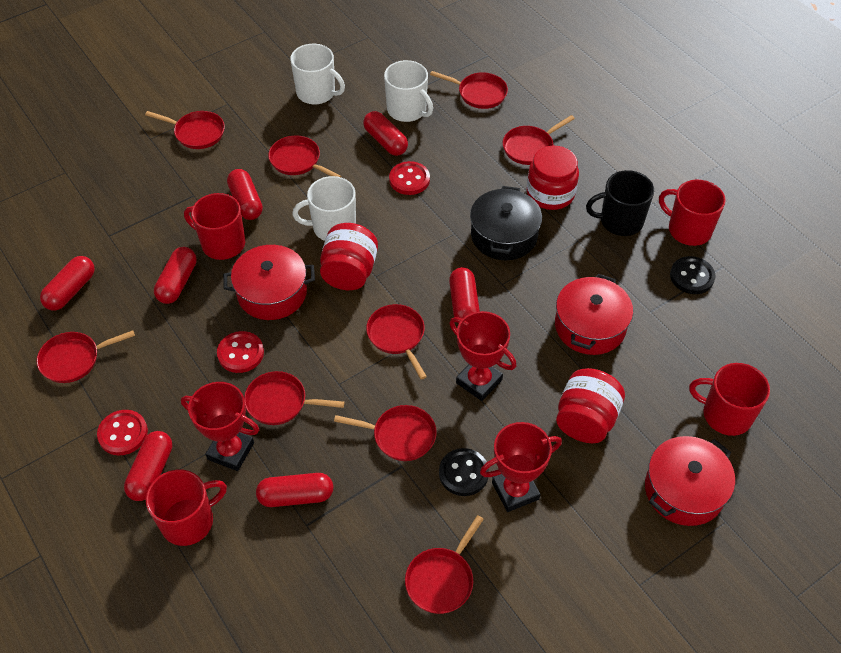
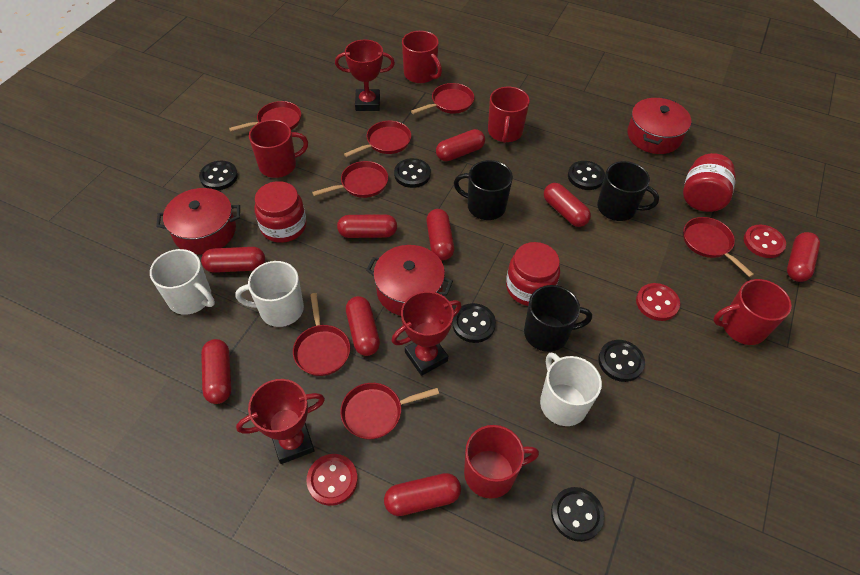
black button: [439,448,489,496] [670,256,716,294] = 2 -> [199,161,238,190] [394,158,431,188] [452,303,496,343] [551,487,604,542] [568,161,605,190] [598,340,645,382] = 6
black mug: [586,170,654,236] = 1 -> [454,160,513,220] [524,285,592,352] [597,161,659,221] = 3
black pot: [470,186,542,260] = 1 -> none = 0
red capsule: [40,256,95,310] [124,431,172,501] [154,247,197,304] [227,169,263,220] [256,473,333,507] [363,111,408,156] [449,267,480,324] = 7 -> [201,247,265,273] [201,339,231,404] [337,214,397,238] [346,296,380,356] [384,473,461,516] [426,209,454,260] [436,129,485,161] [544,183,591,227] [787,232,820,282] = 9
red mug: [146,470,227,546] [184,193,245,260] [659,180,726,246] [689,363,770,436] = 4 -> [249,120,308,178] [402,31,442,83] [464,425,539,499] [488,87,530,143] [713,279,792,345] = 5
red pan: [37,330,135,383] [145,111,225,149] [244,371,345,425] [268,135,341,177] [334,405,437,461] [366,304,427,379] [405,515,484,614] [430,71,508,109] [503,115,575,165] = 9 -> [229,101,301,132] [293,293,350,376] [312,161,388,198] [340,383,439,439] [344,121,411,157] [411,83,474,114] [683,217,754,277] = 7

